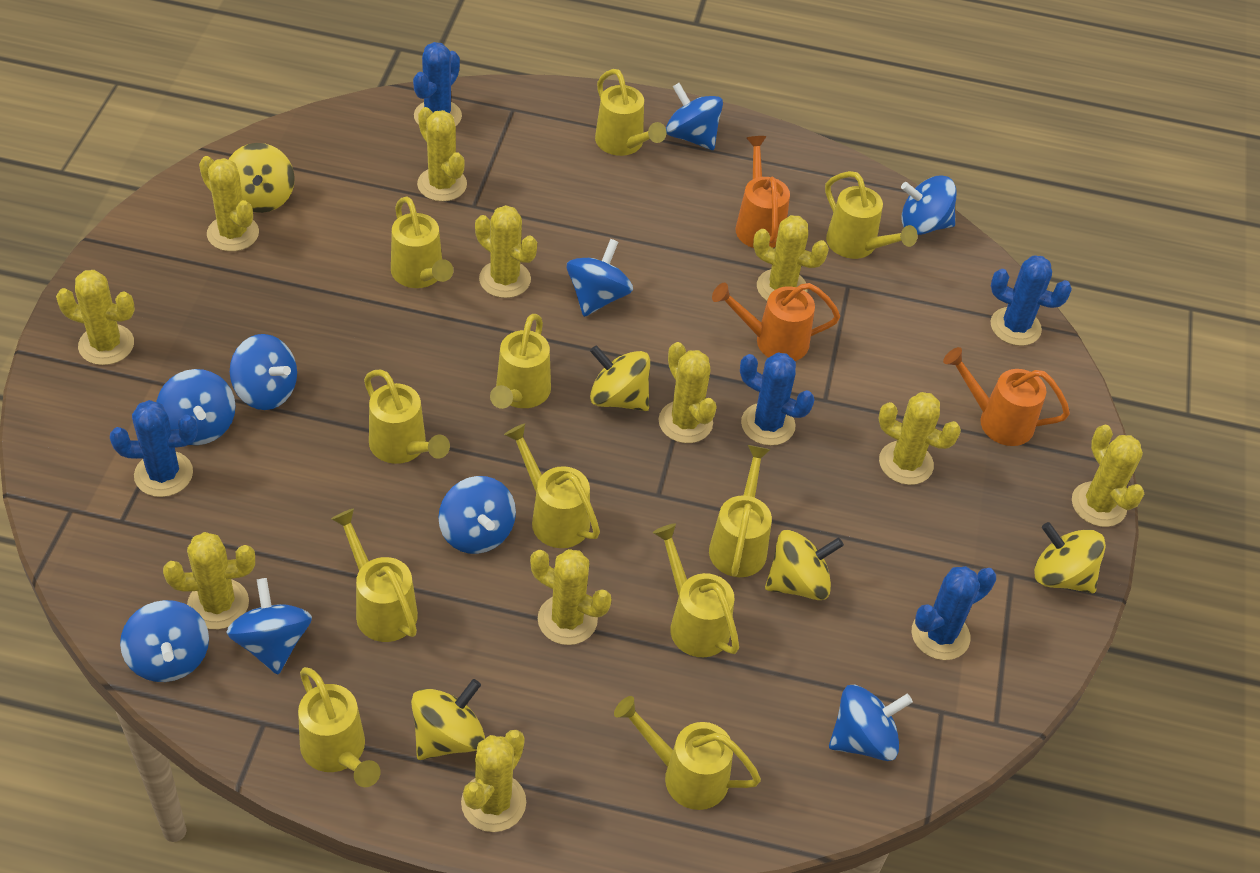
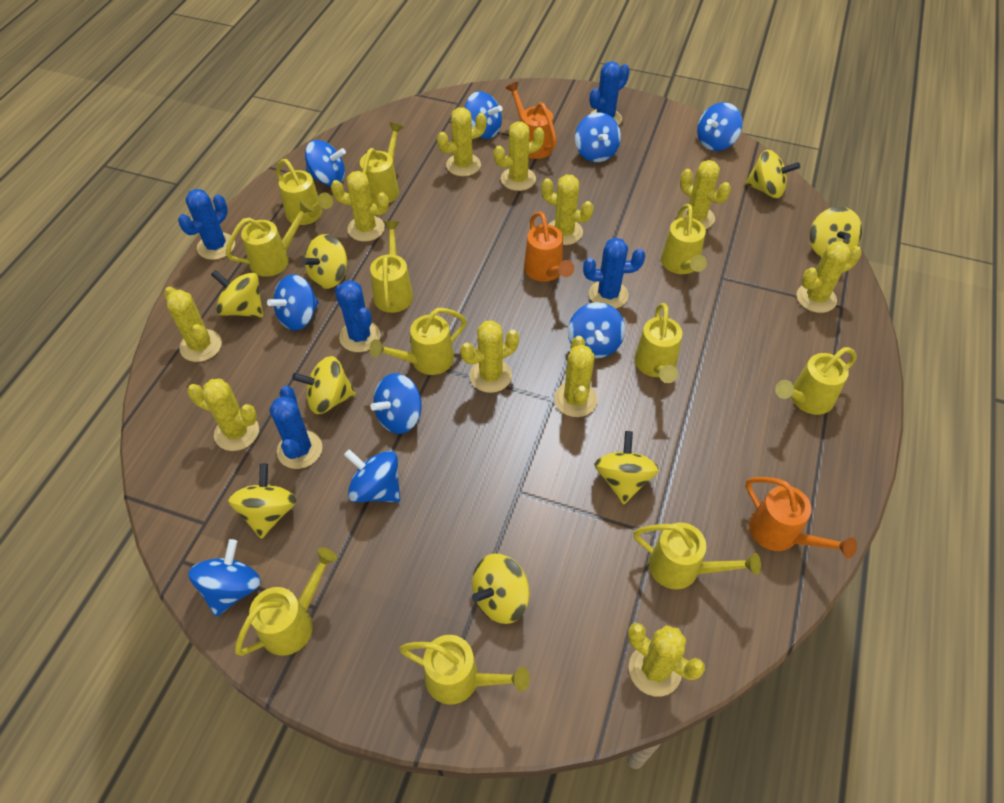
yellow spinning top: [228,143,295,213] [411,679,485,760] [590,345,650,411] [765,530,844,600] [1034,522,1106,593] = 5 -> [211,270,263,317] [228,463,297,539] [292,356,356,414] [302,234,348,289] [472,553,530,624] [594,431,659,504] [745,150,800,198] [810,207,862,257] = 8

